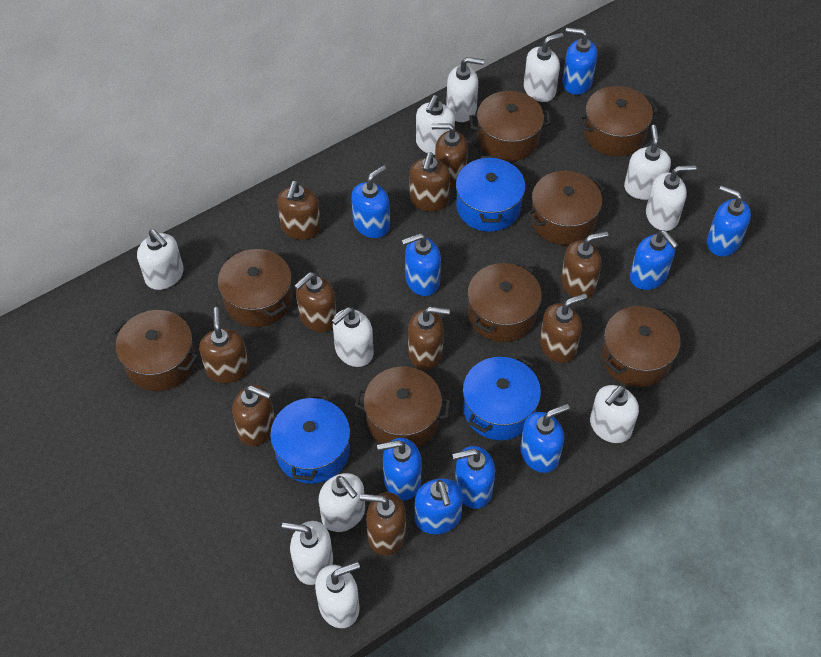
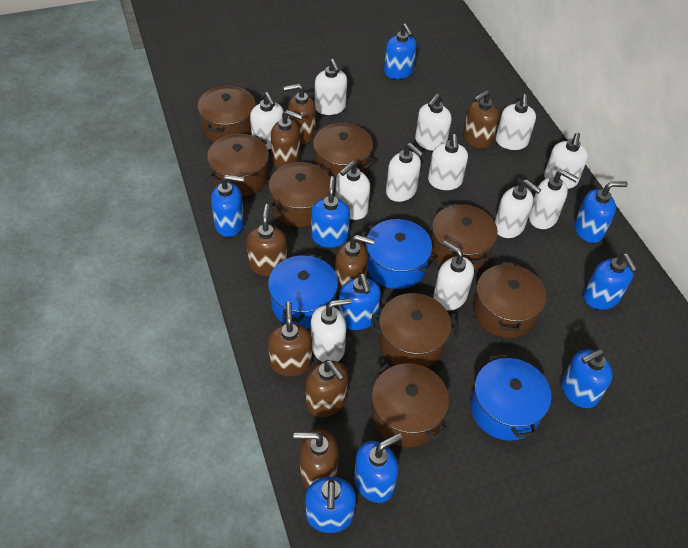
brown soap dispenser: [199,307,249,383] [232,385,275,446] [277,181,321,240] [295,272,337,332] [360,492,406,556] [408,307,450,370] [409,152,450,211] [431,123,468,189] [540,293,587,363] [561,231,608,299] = 10 -> [246,204,287,276] [268,302,312,376] [271,110,303,169] [284,84,316,144] [293,429,339,489] [306,360,348,417] [335,235,375,292] [463,90,499,149] = 8
white soap dispenser: [137,230,184,290] [282,521,333,585] [315,562,360,628] [319,473,365,532] [332,307,374,367] [416,95,455,155] [446,57,484,122] [524,32,563,102] [590,385,639,443] [624,125,671,200] [646,165,696,231] = 11 -> [250,92,284,149] [311,298,351,362] [315,59,347,115] [335,161,370,220] [386,143,424,202] [415,94,452,151] [428,134,468,190] [433,241,474,311] [495,180,541,238] [496,94,536,150] [529,170,578,229] [544,133,588,189] = 12

